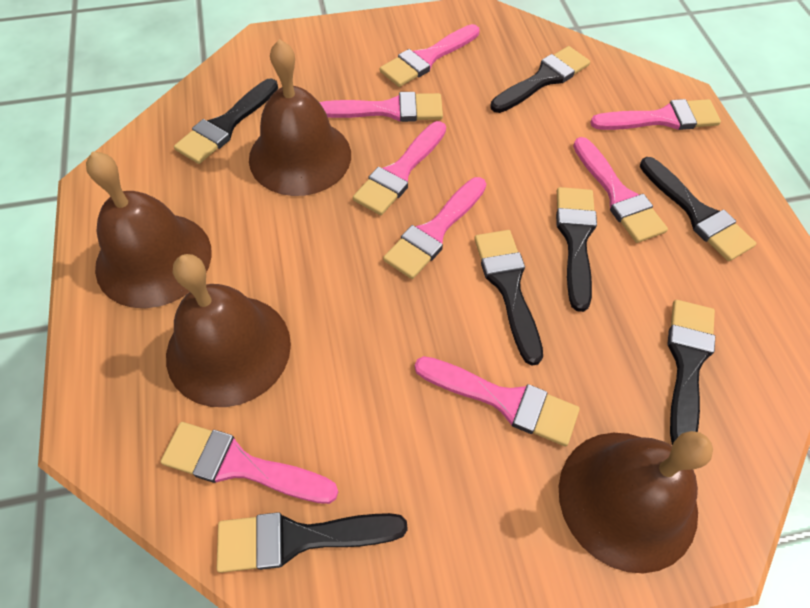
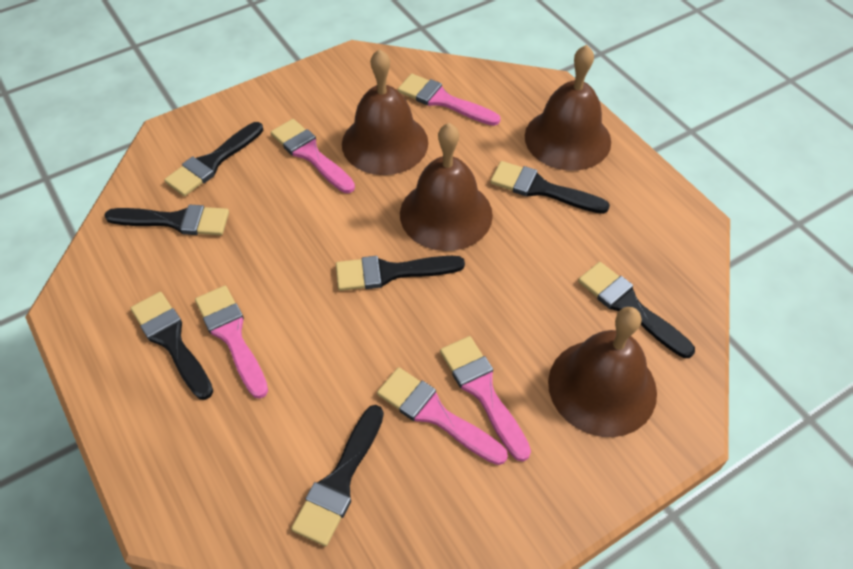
pink brush: [161,422,338,504] [319,92,443,122] [353,121,446,215] [380,24,480,87] [383,177,486,279] [415,356,580,446] [573,137,668,243] [590,99,721,130] = 8 -> [195,286,268,399] [271,119,355,193] [377,367,508,465] [398,74,500,126] [440,336,531,462] = 5

